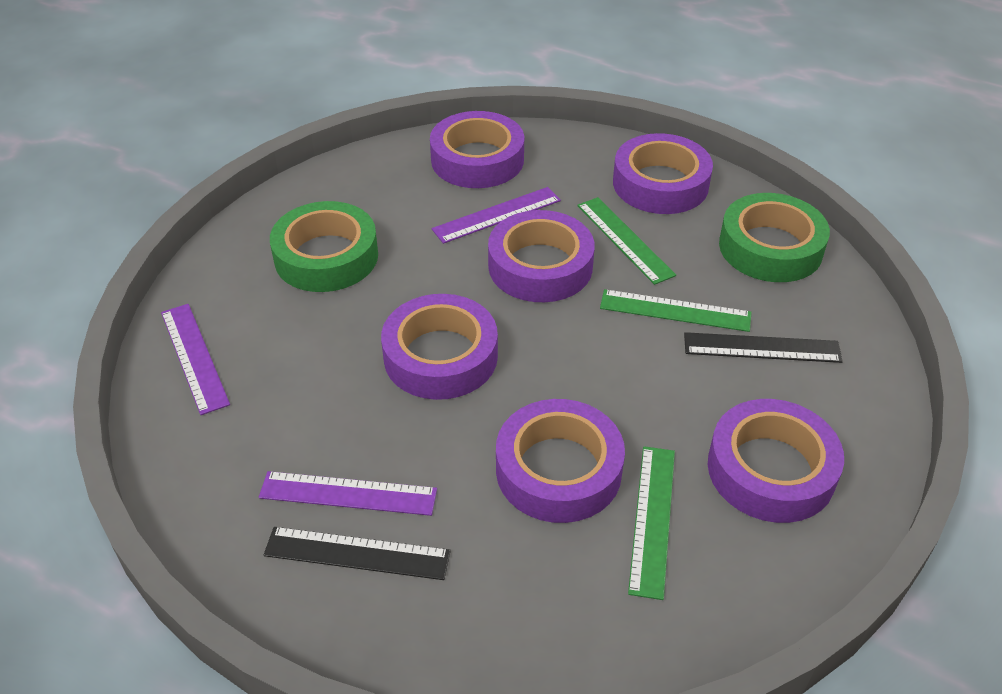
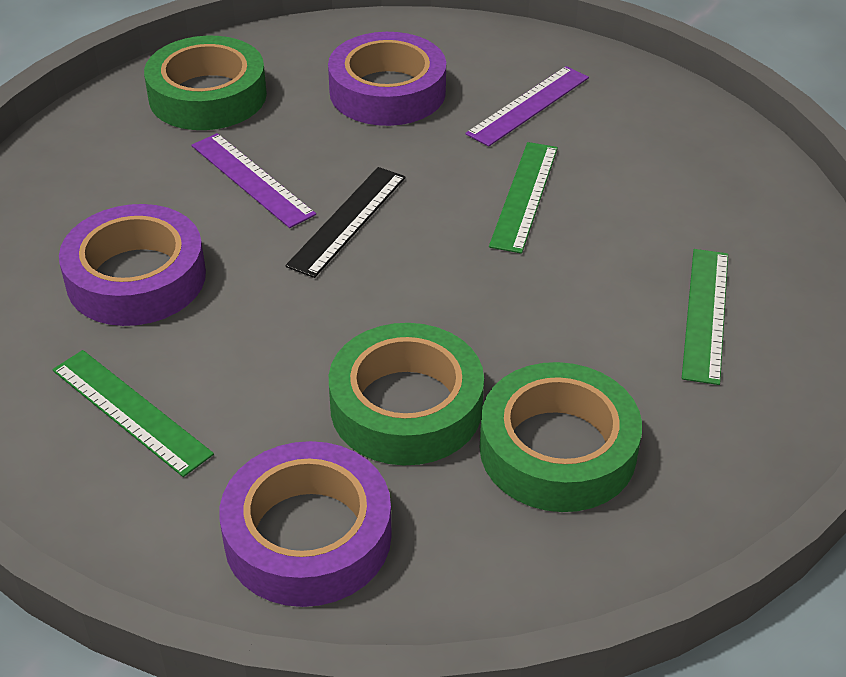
black ruler: [264,527,451,580] [684,332,843,363] = 2 -> [285,167,406,278] = 1
green tape: [270,201,378,292] [719,193,830,282] = 2 -> [144,36,267,130] [329,323,484,465] [480,362,642,512] = 3
purple ruler: [161,304,230,415] [259,471,437,516] [432,187,561,244] = 3 -> [192,133,316,228] [465,66,589,147] = 2
purple tape: [381,294,498,400] [430,111,524,188] [488,210,595,302] [496,399,625,523] [613,133,713,214] [708,399,844,523] = 6 -> [59,204,206,326] [219,441,392,607] [328,32,446,126] = 3

